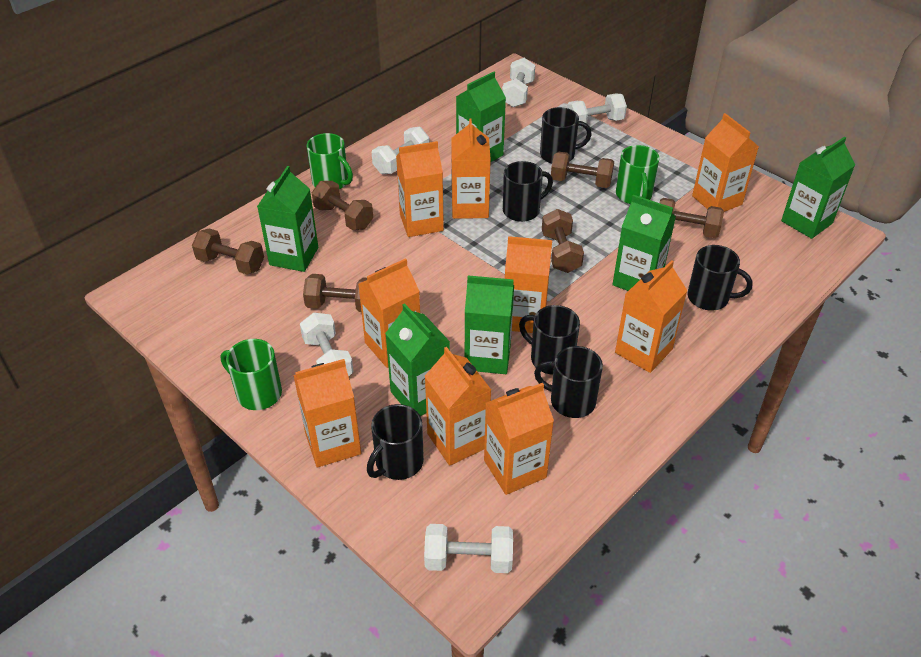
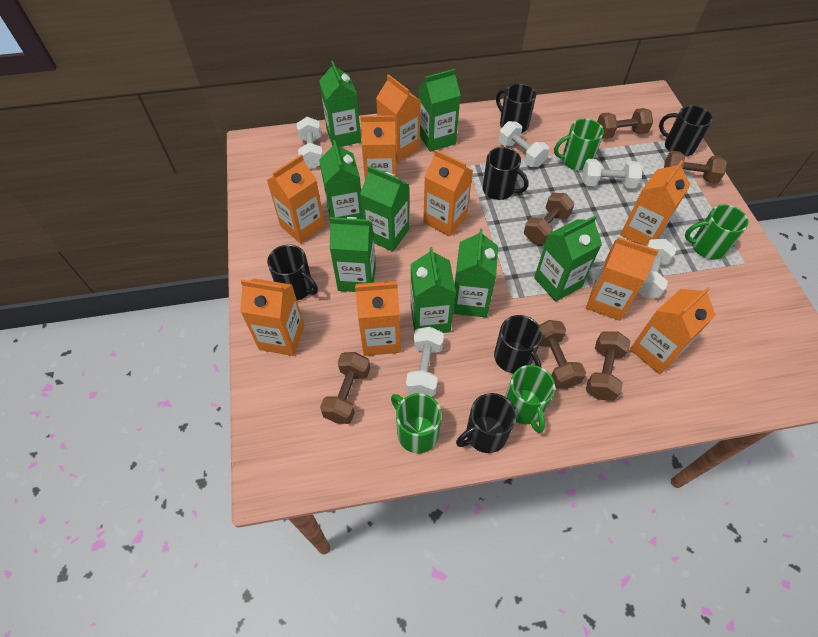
green carton: [257,166,318,272] [385,303,450,416] [456,71,506,162] [465,276,514,374] [612,195,676,291] [781,136,855,239] = 6 -> [319,61,361,147] [319,140,363,219] [330,217,376,292] [360,166,409,252] [411,247,456,333] [419,69,461,152] [453,228,498,317] [534,216,602,302] = 8
green mug: [221,339,282,410] [307,133,353,190] [616,145,660,204] = 3 -> [391,393,442,453] [505,365,555,433] [554,119,604,170] [685,205,749,260] = 4

